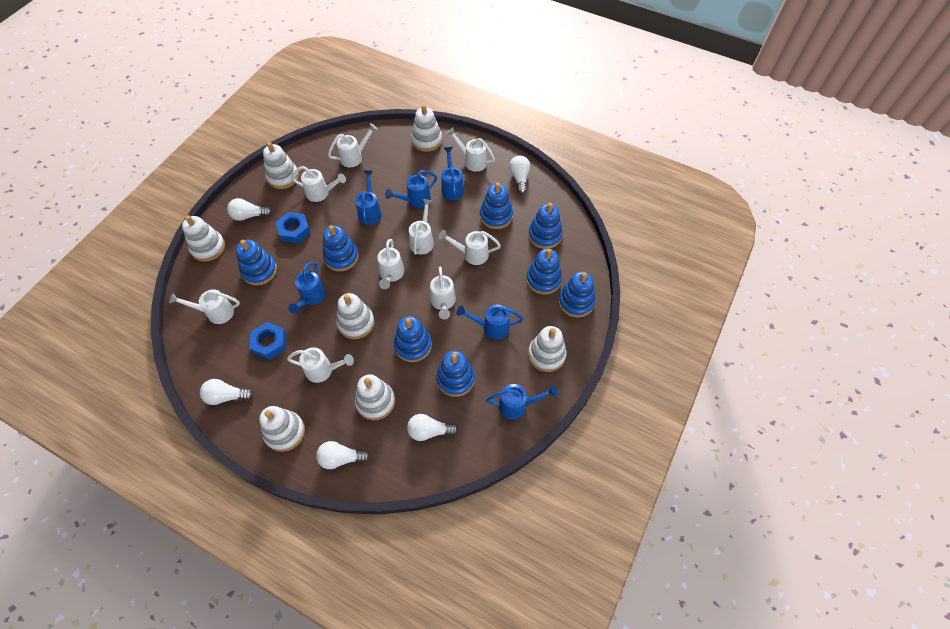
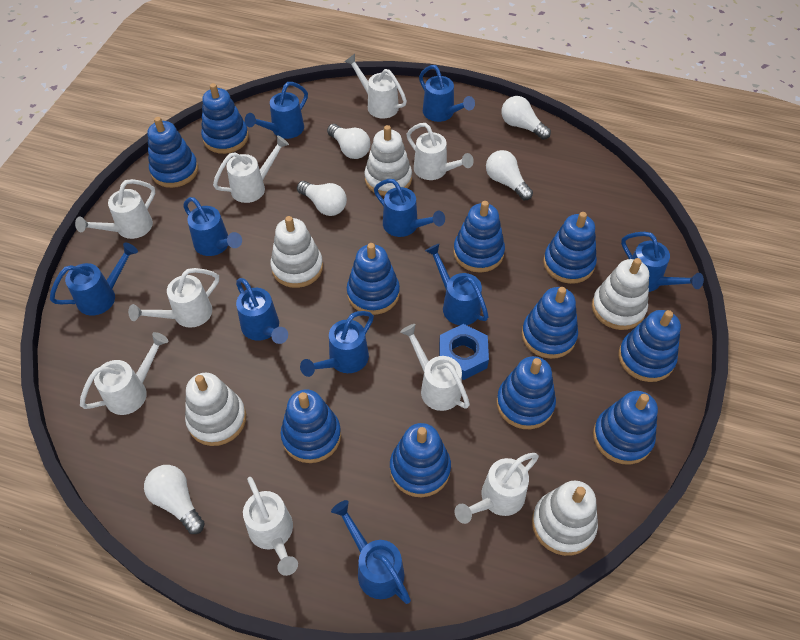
blue nut: [249,322,286,360] [276,212,310,244] = 2 -> [439,324,489,380] = 1
blue stacking toy: [236,240,277,286] [323,225,359,271] [394,316,432,362] [436,351,475,397] [480,183,513,229] [526,249,562,295] [528,203,563,249] [558,272,595,317] = 8 -> [147,117,198,188] [201,83,249,154] [281,389,341,463] [347,243,400,315] [390,423,451,497] [453,201,505,273] [496,356,556,429] [522,287,578,359] [543,212,597,284] [593,391,658,465] [618,310,681,382] = 11
blue watering can: [288,262,326,314] [355,170,382,225] [385,170,437,208] [441,147,464,200] [457,305,523,339] [486,384,558,420] = 6 -> [50,242,138,316] [183,197,242,256] [236,278,288,344] [245,82,308,139] [300,311,374,377] [331,500,411,604] [374,179,445,237] [419,65,475,122] [425,244,489,325] [621,232,704,292] = 10
white stacking toy: [182,215,225,262] [259,406,305,452] [263,142,299,189] [336,293,374,339] [355,374,395,420] [411,105,442,152] [528,326,566,372] = 7 -> [185,373,246,446] [271,216,323,288] [364,125,412,196] [532,481,598,556] [592,258,649,330] = 5

